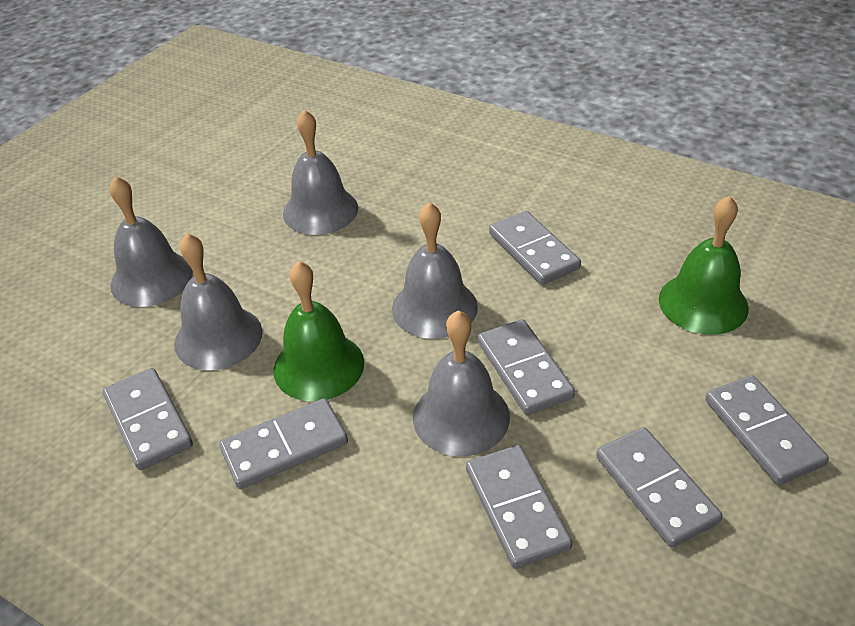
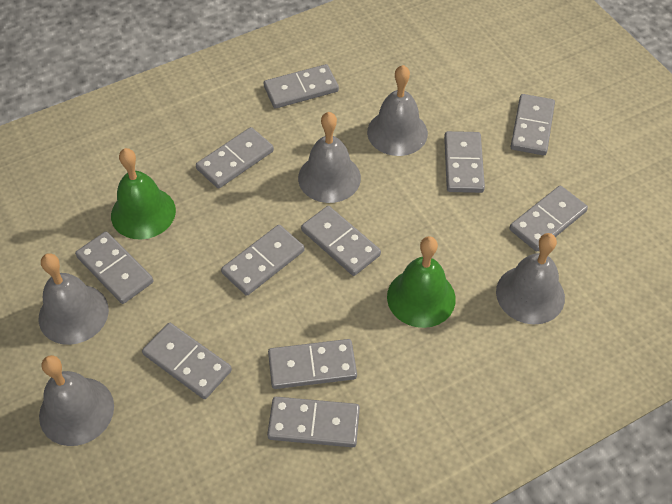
grey domino: [103,368,193,470] [219,398,348,489] [466,445,572,569] [478,319,575,415] [489,211,581,285] [596,427,722,548] [705,375,829,485] = 7 -> [75,231,153,304] [142,323,232,399] [196,127,274,188] [221,225,304,296] [264,64,339,109] [267,397,360,447] [268,339,357,389] [301,206,381,276] [444,131,485,193] [509,186,588,252] [510,94,555,155] = 11

